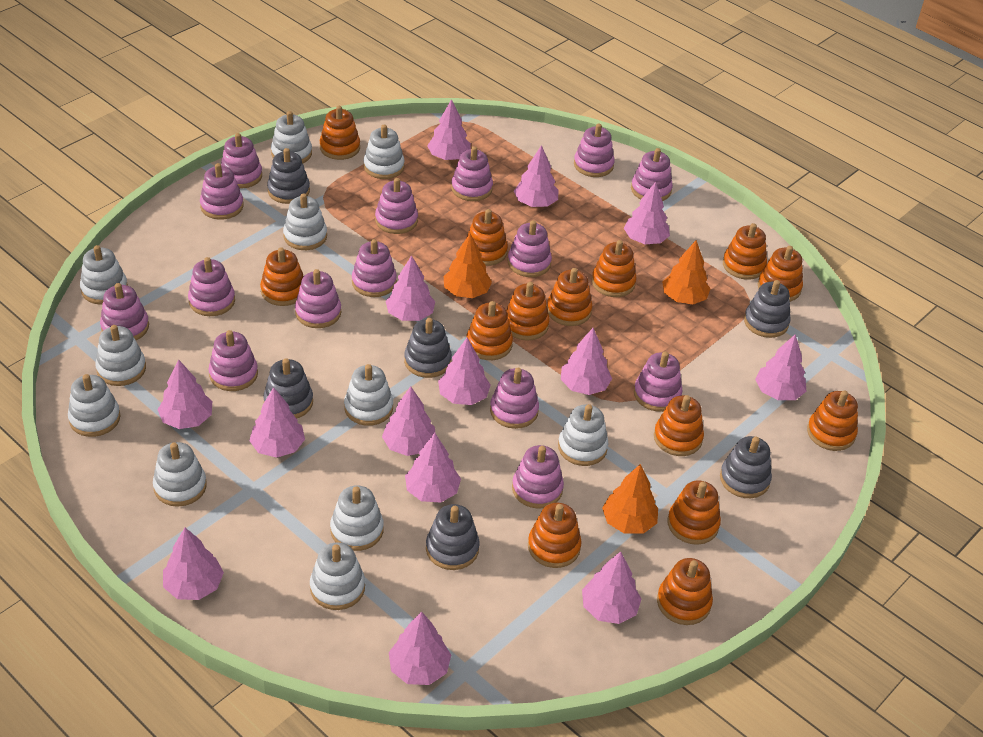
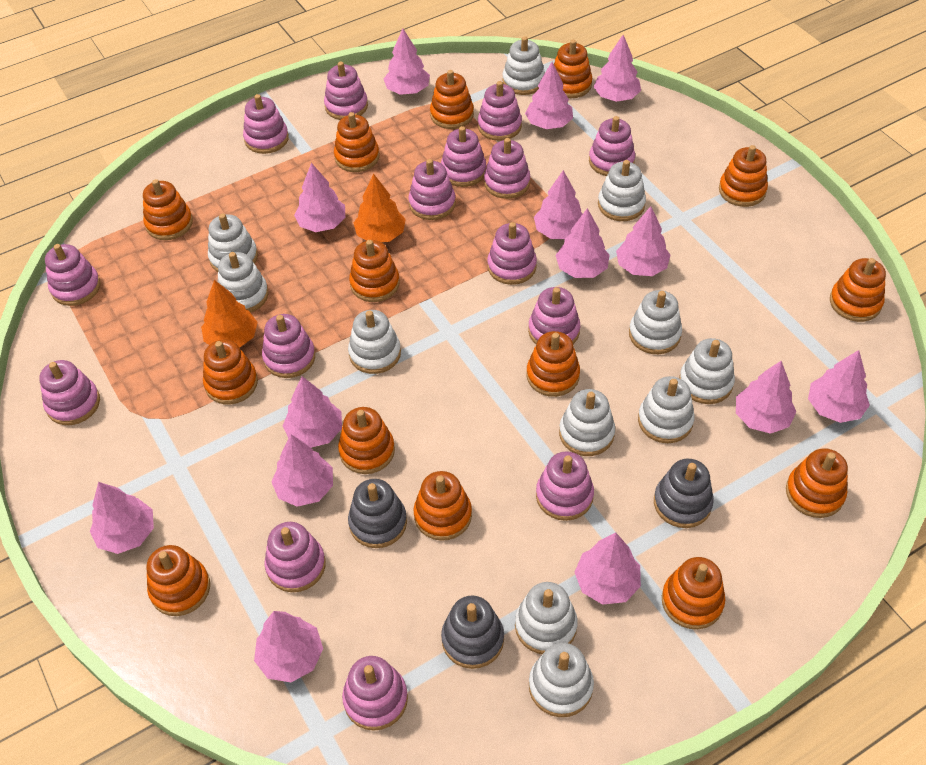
grey stacking toy: [263,358,313,419] [267,148,310,204] [404,318,452,378] [426,504,480,570] [720,436,772,498] [744,280,791,338] = 6 -> [348,479,407,548] [441,596,504,669] [654,459,714,528] = 3
orange tree: [444,233,492,298] [602,464,658,533] [662,240,710,304] = 3 -> [201,280,258,347] [354,174,406,242] = 2

